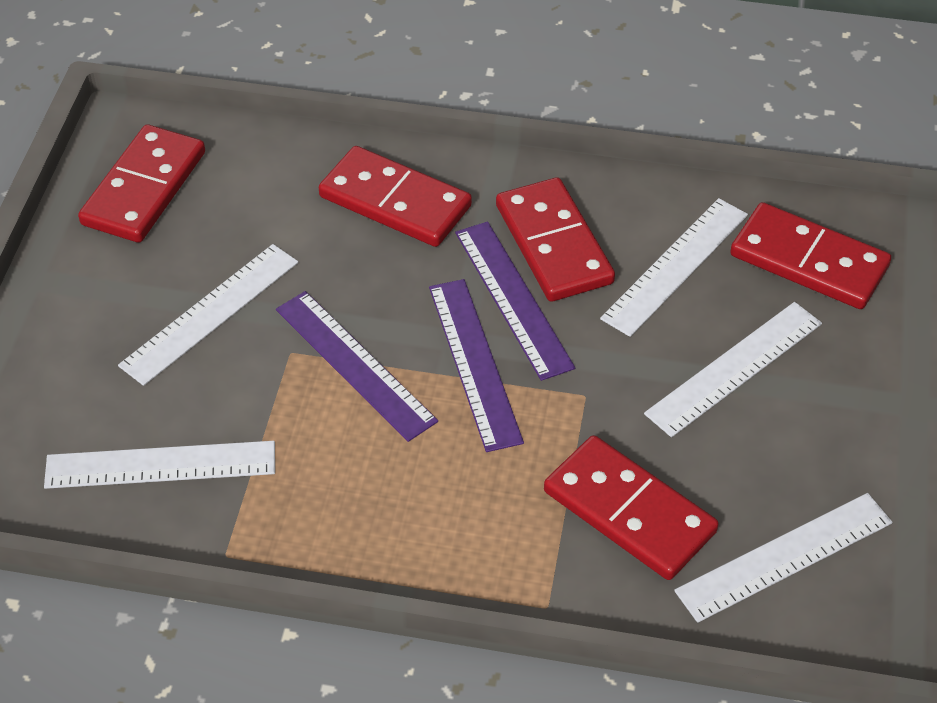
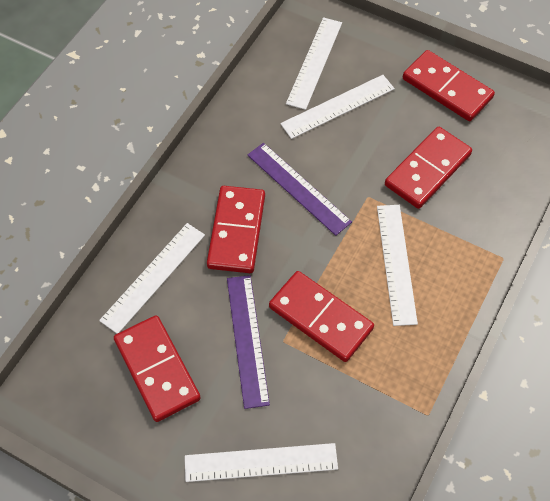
purple ruler: [276,291,438,442] [429,279,524,452] [455,221,575,381] = 3 -> [227,275,270,409] [247,143,352,236] = 2

